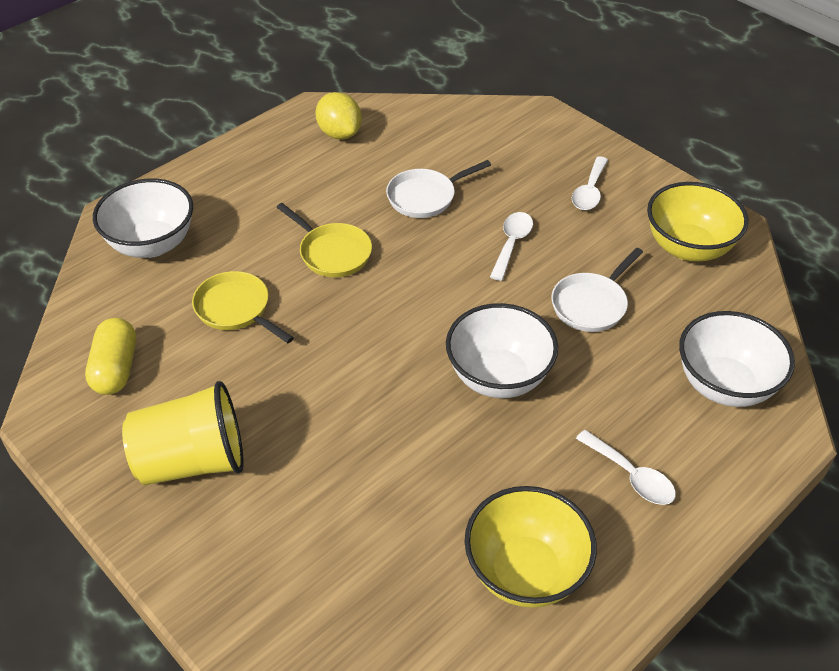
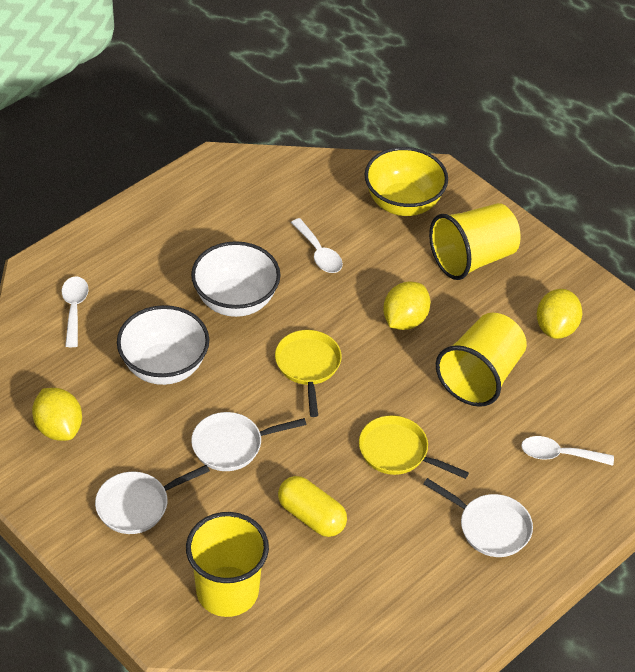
white bowl: [93,179,193,258] [446,303,558,398] [679,311,795,407] = 3 -> [117,305,209,385] [191,241,280,317] = 2
white pan: [386,160,491,218] [551,248,643,332] = 2 -> [95,465,210,534] [191,412,306,471] [423,478,533,557] = 3
yellow bowl: [465,486,597,608] [647,182,749,261] = 2 -> [365,147,448,216] = 1
yellow cup: [122,381,244,485] = 1 -> [186,512,269,617] [429,203,520,280] [436,313,527,407] = 3
yellow lemon: [315,92,362,140] = 1 -> [32,388,82,441] [383,281,431,330] [537,289,582,339] = 3

